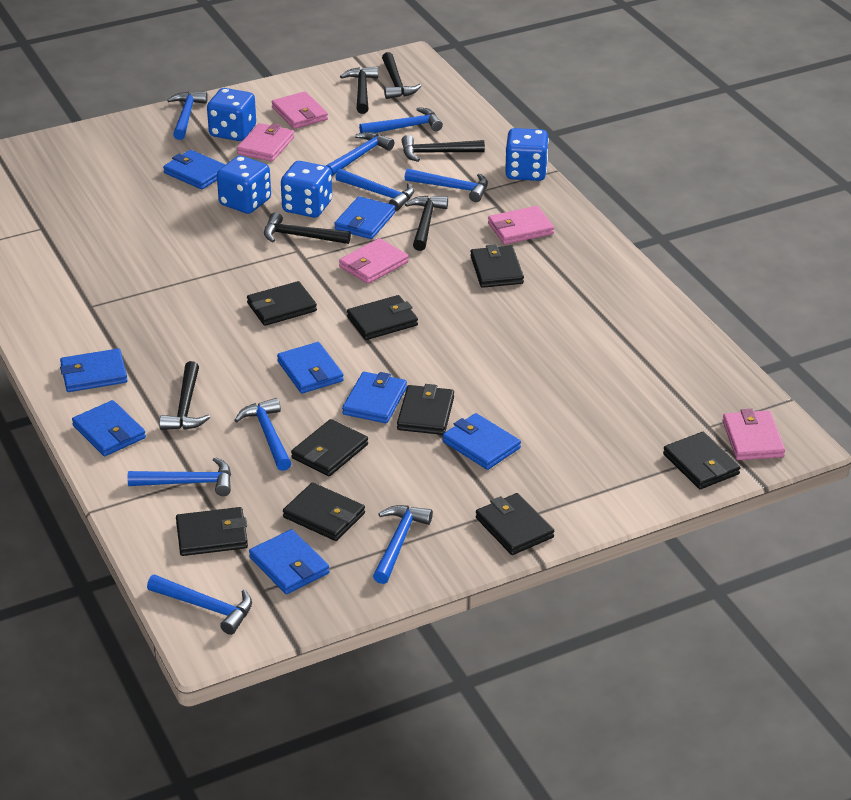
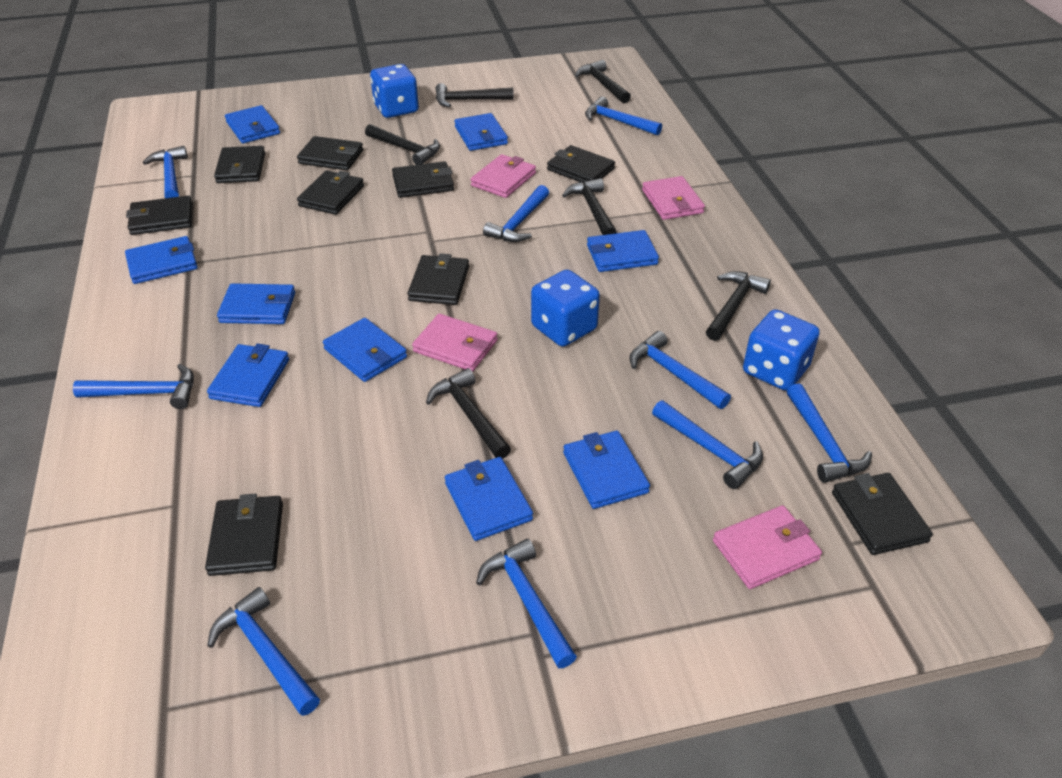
blue dice: [207,88,256,141] [217,156,271,214] [281,161,332,218] [505,128,549,181] = 4 -> [370,64,419,118] [531,270,600,347] [743,309,820,391] = 3
blue wallet: [60,349,128,392] [72,400,146,456] [163,150,226,190] [249,529,330,594] [277,342,344,393] [334,196,395,239] [342,372,407,423] [443,413,521,470] = 8 -> [125,236,198,284] [207,344,289,407] [217,283,295,324] [225,105,280,143] [323,318,407,382] [445,457,533,541] [454,113,508,151] [563,431,650,509] [587,230,659,272] = 9
pink wallet: [237,123,294,162] [272,91,328,129] [339,238,409,284] [488,206,554,244] [723,409,785,460] = 5 -> [412,314,498,372] [471,154,536,198] [642,176,705,220] [713,505,822,589] = 4

